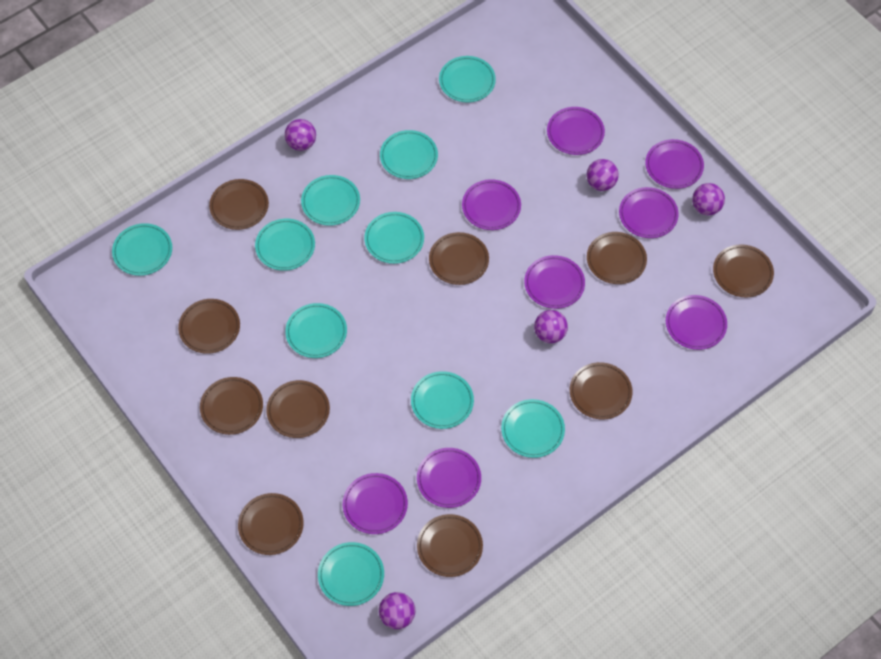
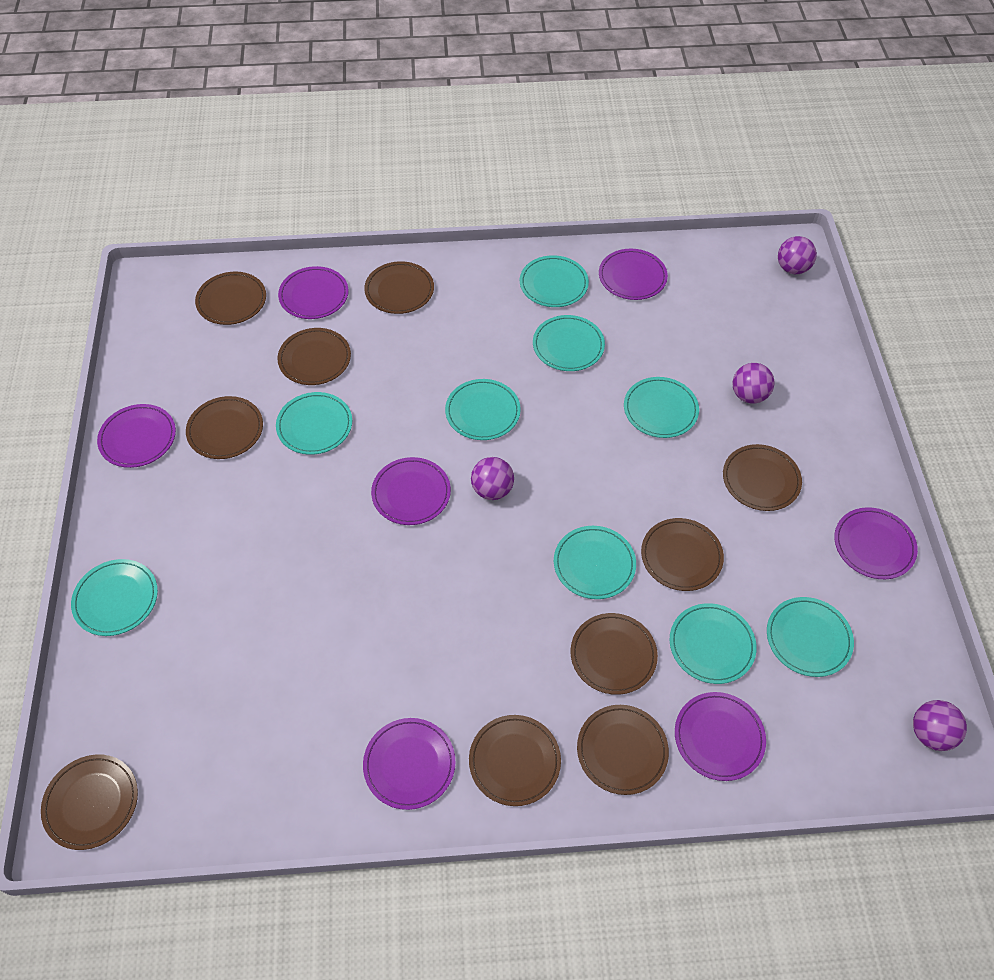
purple ball: [285,119,316,151] [379,592,415,629] [534,310,568,343] [587,159,619,191] [692,183,725,215] = 5 -> [471,457,514,500] [732,363,774,404] [778,236,817,274] [913,700,967,751] = 4
purple plate: [343,473,408,534] [417,448,481,508] [462,179,521,230] [524,255,585,309] [547,107,605,155] [619,187,679,238] [645,139,704,189] [666,295,727,350] = 8 -> [97,404,176,468] [278,266,349,319] [363,718,456,810] [371,457,451,525] [599,249,668,300] [675,692,766,781] [834,507,918,579] = 7
turquoise plate: [112,223,172,276] [255,219,315,271] [285,303,347,358] [301,175,360,226] [318,542,384,606] [364,212,424,264] [380,130,438,179] [411,371,474,429] [439,56,496,102] [501,399,565,458] = 10 -> [71,559,158,636] [276,392,352,455] [445,379,521,440] [520,255,589,307] [533,315,605,371] [554,526,636,599] [624,377,699,438] [669,603,757,684] [767,597,854,677] = 9

